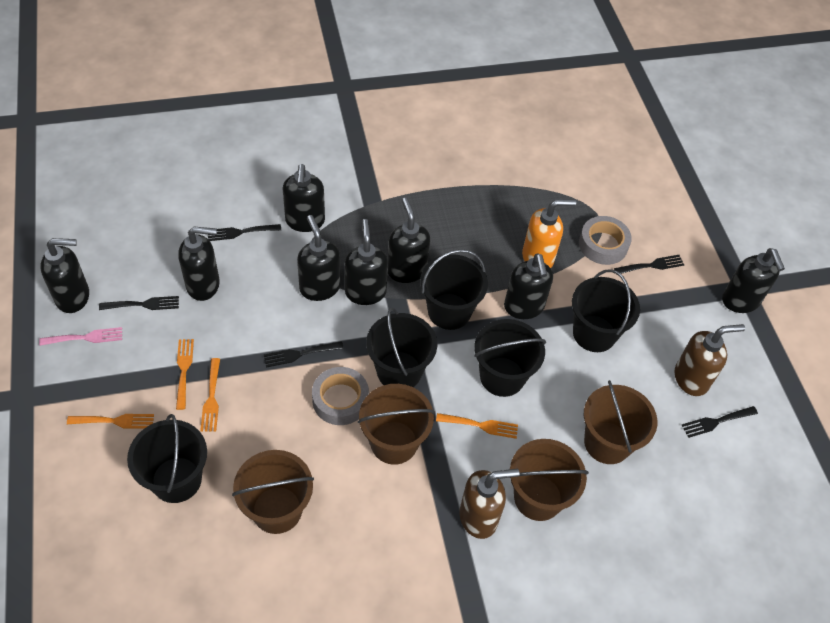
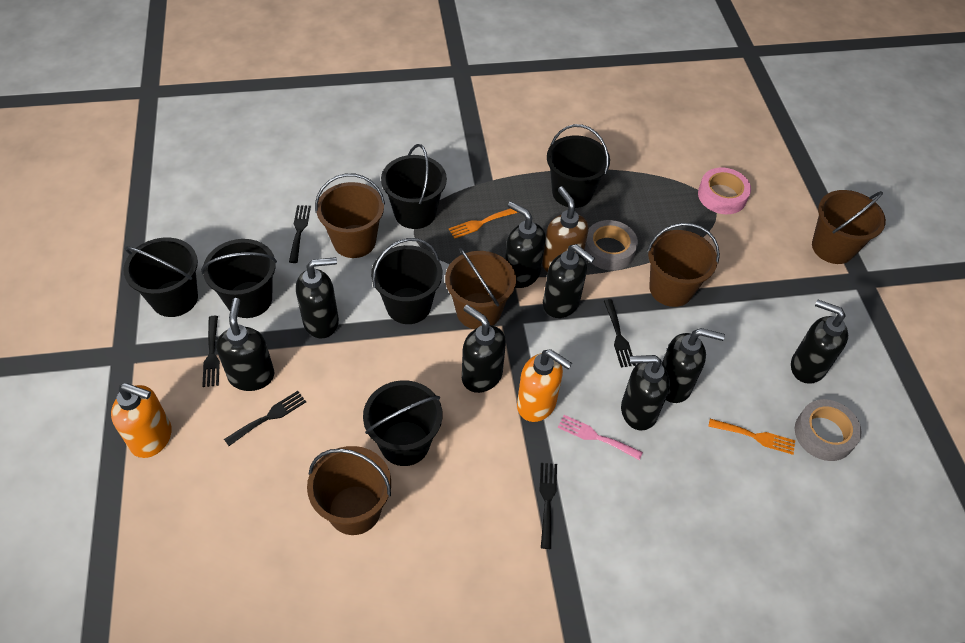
black bucket: [127,414,207,503] [366,307,437,387] [420,249,488,330] [474,319,546,397] [572,269,640,352] = 5 -> [123,237,198,317] [201,239,277,318] [363,380,442,466] [371,238,442,324] [381,144,447,229] [547,124,610,208] = 6
brown bucket: [232,450,314,534] [358,384,435,465] [510,439,589,521] [584,380,657,464] = 4 -> [307,446,391,535] [315,173,385,258] [445,248,516,329] [647,223,720,307] [812,190,886,264] = 5
brown soap dispenser: [459,469,520,539] [675,324,745,396] = 2 -> [542,187,589,272] = 1
orange fork: [67,414,154,429] [176,339,194,410] [200,358,220,432] [436,413,518,439] = 4 -> [449,209,518,239] [708,419,795,455] = 2
orange soap dispenser: [522,199,576,268] = 1 -> [111,383,172,458] [517,349,572,422] = 2
pink tape: none = 0 -> [698,167,751,214] = 1

